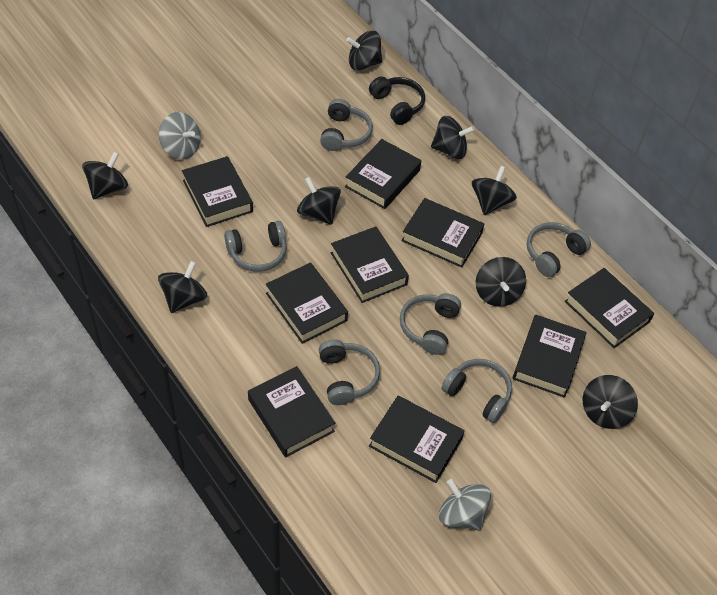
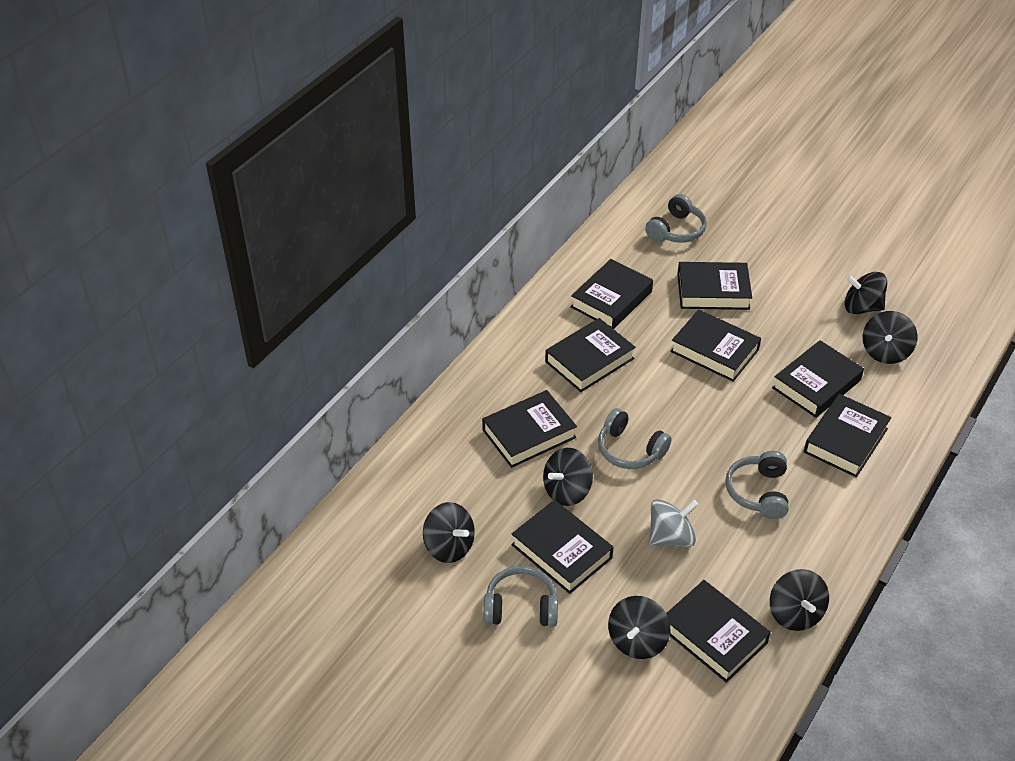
black headphones: [369,76,425,125] = 1 -> none = 0
black spinning top: [82,152,128,199] [158,261,207,313] [297,177,341,225] [346,31,382,70] [431,116,475,159] [472,166,517,215] [476,257,526,307] [583,375,638,429] = 8 -> [423,502,475,563] [543,448,593,506] [608,596,670,659] [770,569,829,631] [844,272,887,314] [863,311,917,364] = 6
grey headphones: [224,221,287,272] [319,339,380,405] [320,99,373,151] [400,293,461,355] [441,359,512,423] [527,222,591,277] = 6 -> [484,566,558,627] [598,408,672,469] [645,194,707,242] [725,451,789,519] = 4
grey spinning top: [159,112,201,160] [439,479,491,531] = 2 -> [649,499,698,547] = 1

